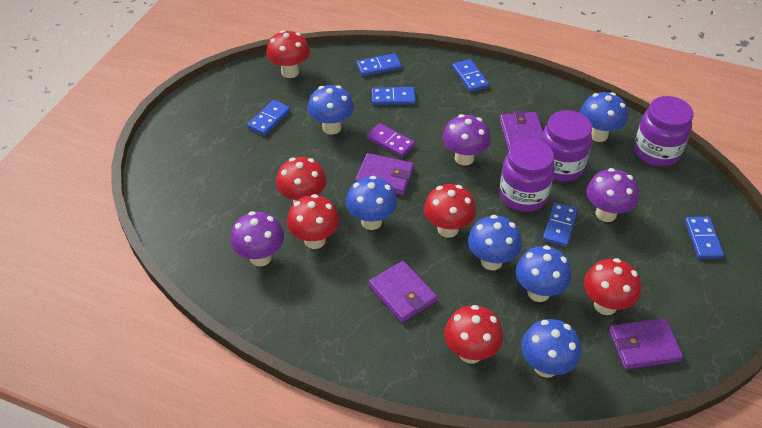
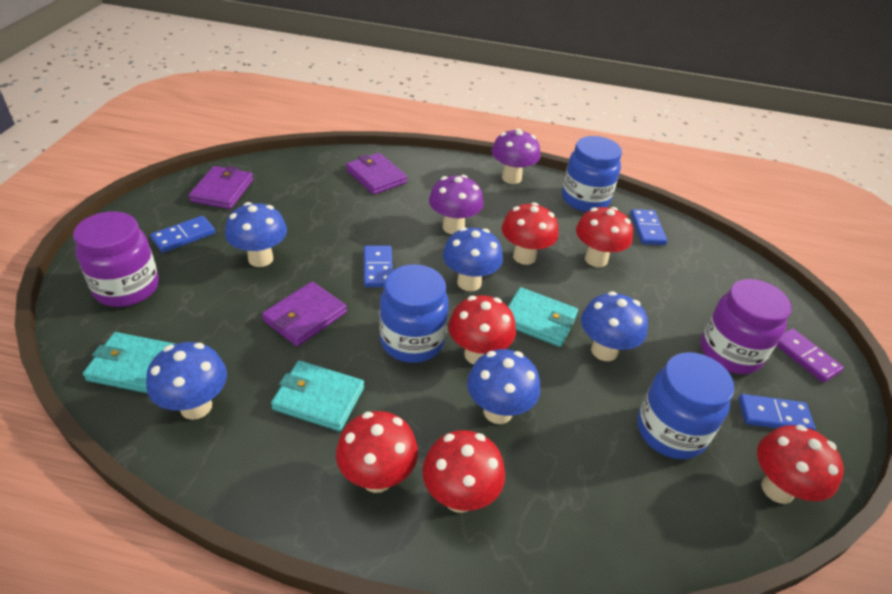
blue domino: [247,100,291,136] [357,53,402,76] [372,87,416,105] [452,59,489,92] [543,203,578,247] [685,217,724,259] = 6 -> [150,216,215,253] [364,245,393,287] [630,209,668,245] [738,394,816,431] = 4
blue jar: none = 0 -> [379,264,449,363] [562,136,622,212] [637,352,734,459] = 3
blue mushroom: [308,85,354,135] [346,176,397,230] [468,215,522,270] [516,245,572,302] [521,319,581,378] [580,92,628,142] = 6 -> [146,342,227,420] [225,202,287,267] [443,227,503,291] [467,349,540,424] [581,291,648,361] = 5
purple jar: [499,138,555,212] [541,110,592,182] [634,96,693,167] = 3 -> [73,211,159,307] [701,279,792,374] = 2
purple mushroom: [230,211,284,267] [443,114,491,166] [586,168,639,222] = 3 -> [429,175,484,234] [492,128,540,184] = 2
purple wallet: [355,153,414,195] [369,261,437,323] [500,111,543,151] [609,318,683,370] = 4 -> [189,166,253,209] [262,281,347,347] [346,153,407,195] = 3
turquoise wallet: none = 0 -> [83,332,175,393] [271,361,364,431] [508,287,578,347] = 3

